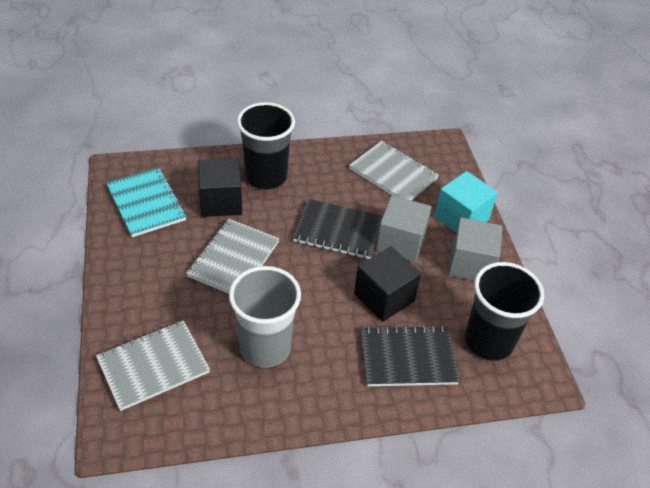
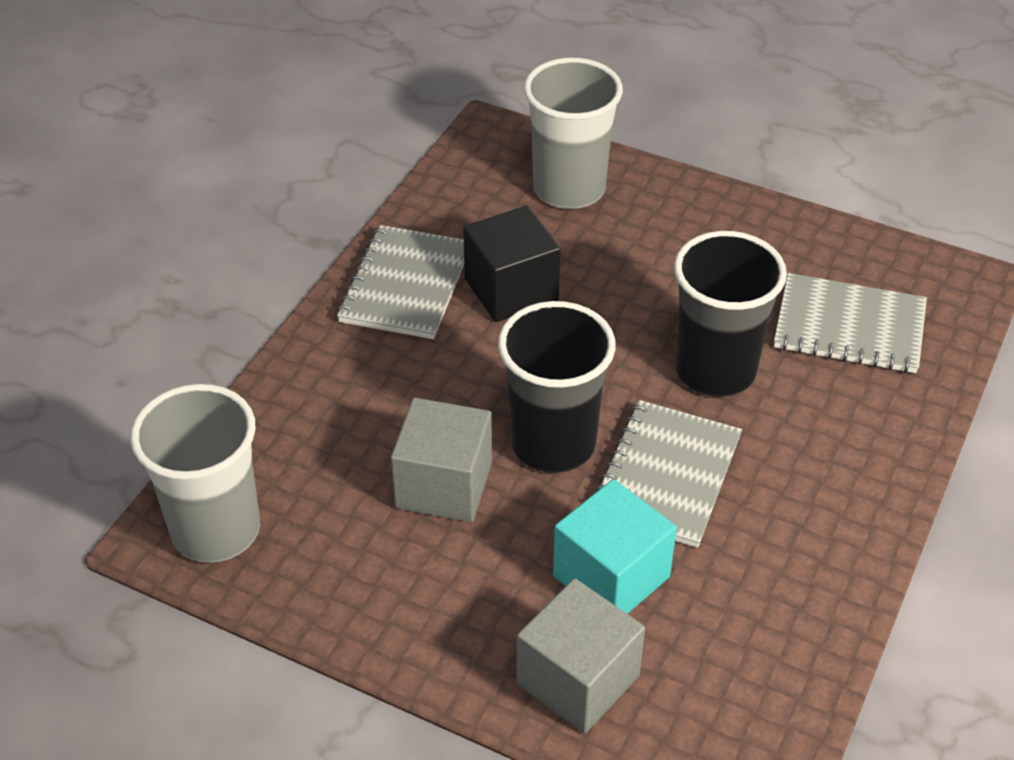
black cube: [198,158,242,217] [354,246,421,322] = 2 -> [463,206,561,322] = 1
black notebook: [293,199,383,259] [361,325,460,386] = 2 -> none = 0
grey cup: [229,266,301,367] = 1 -> [130,384,260,563] [524,57,623,209] = 2
turquoise notebook: [106,167,187,237] = 1 -> none = 0

